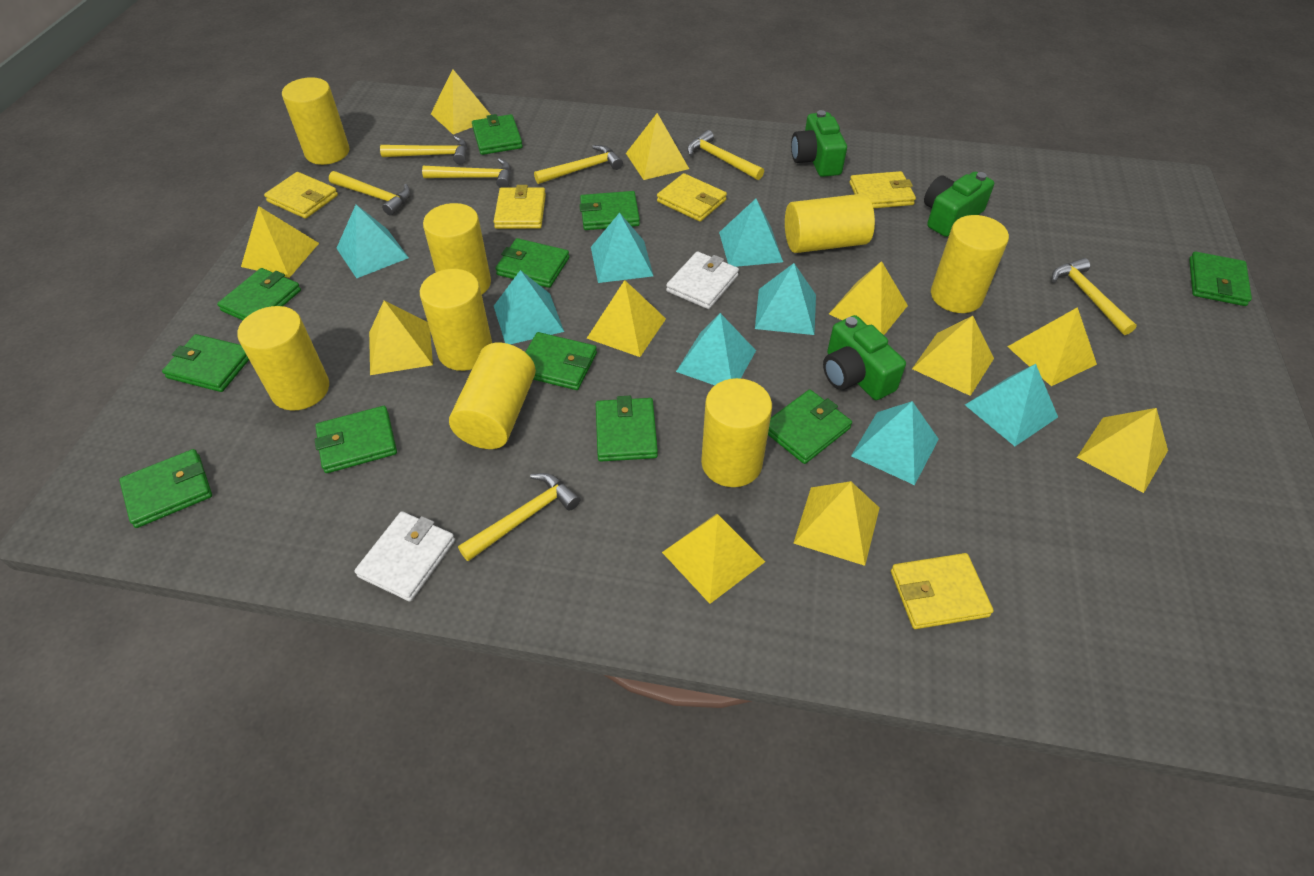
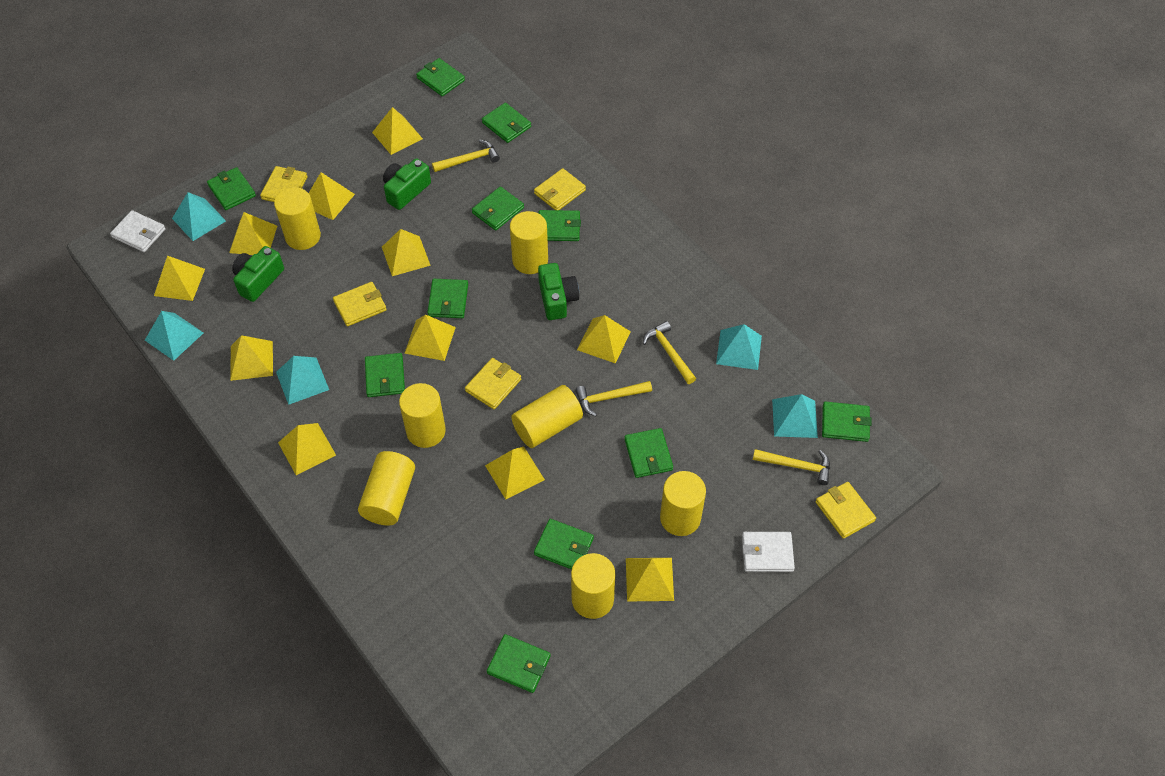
turquoise pyramid: [336,205,409,278] [494,270,564,344] [591,213,653,283] [676,313,756,385] [719,199,783,267] [755,263,816,335] [851,401,939,485] [965,364,1058,446] = 8 -> [145,311,203,361] [172,192,226,241] [276,356,329,405] [716,324,762,370] [772,394,818,438] = 5
yellow cylinder: [237,306,329,411] [282,77,350,165] [420,269,492,371] [423,203,491,294] [449,343,536,449] [701,378,772,487] [785,194,875,253] [931,215,1009,313] = 8 -> [274,187,321,250] [358,451,415,525] [399,383,446,448] [510,211,548,274] [511,385,583,448] [571,553,615,619] [660,471,706,536] = 7
yellow hammer: [329,171,411,216] [380,136,467,164] [422,158,511,188] [458,473,580,561] [534,145,623,184] [687,130,764,180] [1052,258,1137,335] = 7 -> [432,139,500,172] [575,381,652,416] [643,321,696,384] [753,449,830,485] = 4

